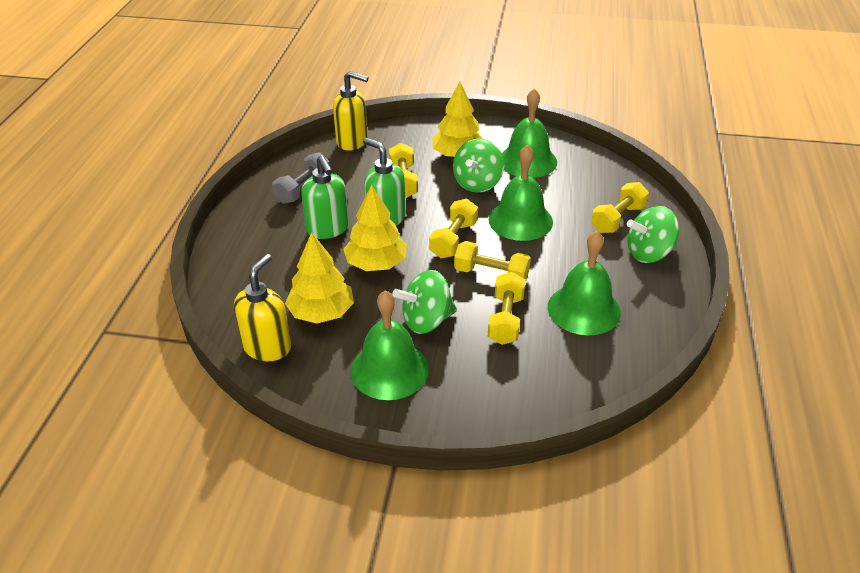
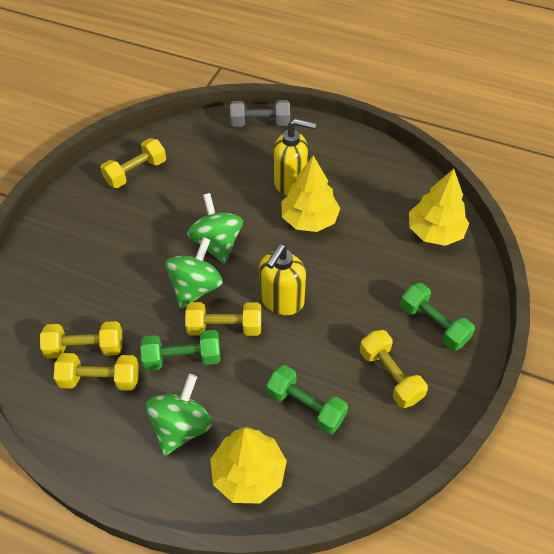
green bell: [351,290,429,400] [489,145,553,241] [502,88,557,178] [548,231,621,336] = 4 -> none = 0
green dumbbell: none = 0 -> [140,330,220,371] [266,365,348,434] [400,283,475,351] = 3
green soap dispenser: [301,155,348,239] [363,138,406,226] = 2 -> none = 0

